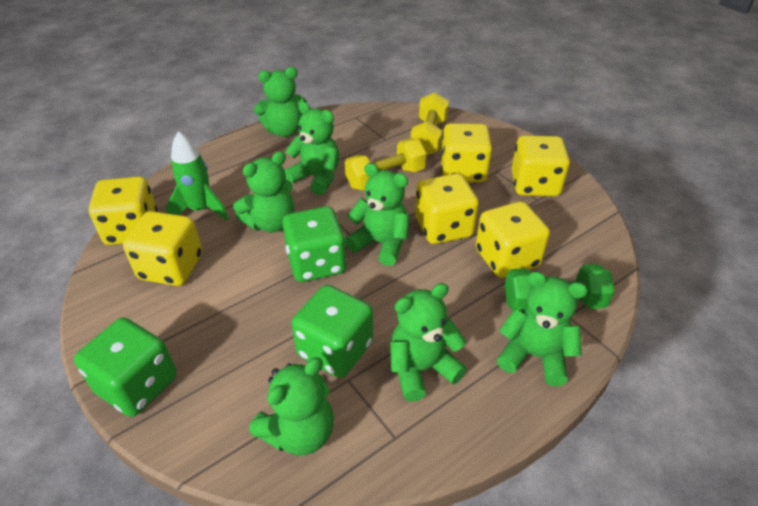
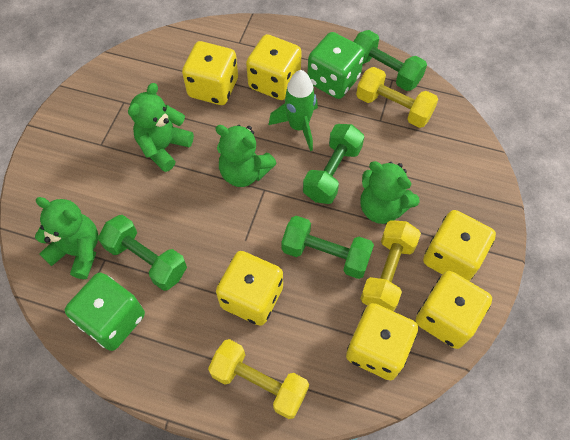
green dice: [74,318,177,417] [282,206,346,282] [292,285,373,378] = 3 -> [65,272,145,351] [307,32,365,99] = 2
green dumbbell: [505,264,615,311] = 1 -> [98,215,187,291] [281,216,374,279] [303,124,364,204] [353,30,427,91] = 4
green teddy bear: [233,151,294,232] [250,357,334,455] [254,67,307,137] [285,101,339,195] [345,163,409,266] [390,283,467,402] [497,271,588,386] = 7 -> [35,197,98,279] [128,83,194,172] [216,125,277,187] [361,161,420,224] = 4
yellow dumbbell: [345,139,427,190] [410,92,449,155] = 2 -> [208,339,309,419] [356,67,438,128] [360,220,421,311] = 3

